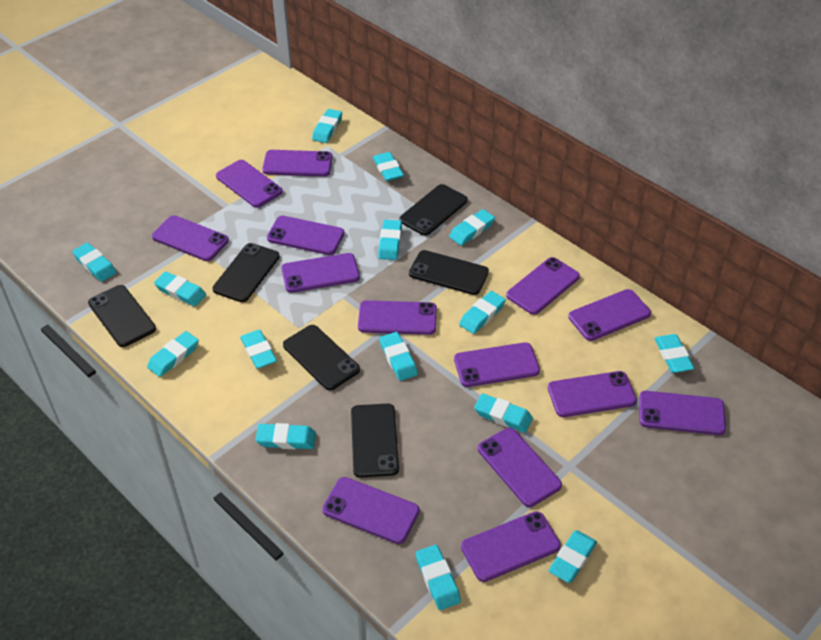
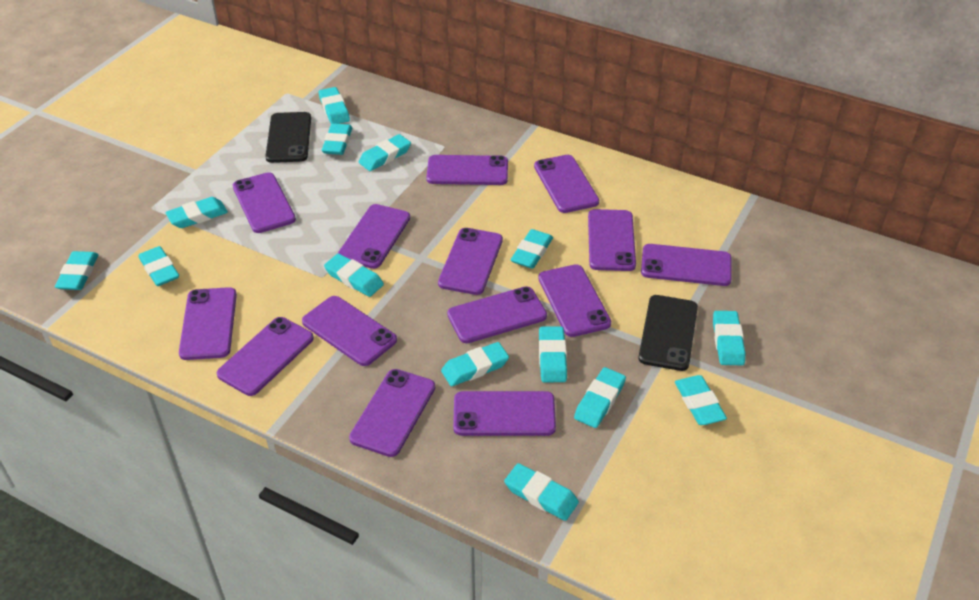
black phone: [88,285,156,347] [212,243,280,302] [283,325,360,390] [351,404,399,478] [399,184,467,236] [409,250,489,295] = 6 -> [265,112,311,163] [638,295,698,371] = 2
turquoise eraser: [72,243,116,282] [147,331,199,377] [154,272,206,307] [240,330,277,369] [256,423,316,449] [312,109,342,143] [373,152,404,181] [378,220,402,260] [379,332,418,381] [416,545,461,610] [449,209,495,245] [459,291,506,334] [474,393,533,433] [548,530,597,583] [654,334,694,373] = 15 -> [55,251,98,290] [138,246,179,286] [166,197,228,228] [318,87,350,124] [322,123,352,155] [324,254,384,297] [359,134,411,171] [441,342,509,386] [504,463,579,521] [511,229,553,269] [539,326,567,382] [574,367,626,428] [675,375,727,425] [713,311,745,365] = 14

